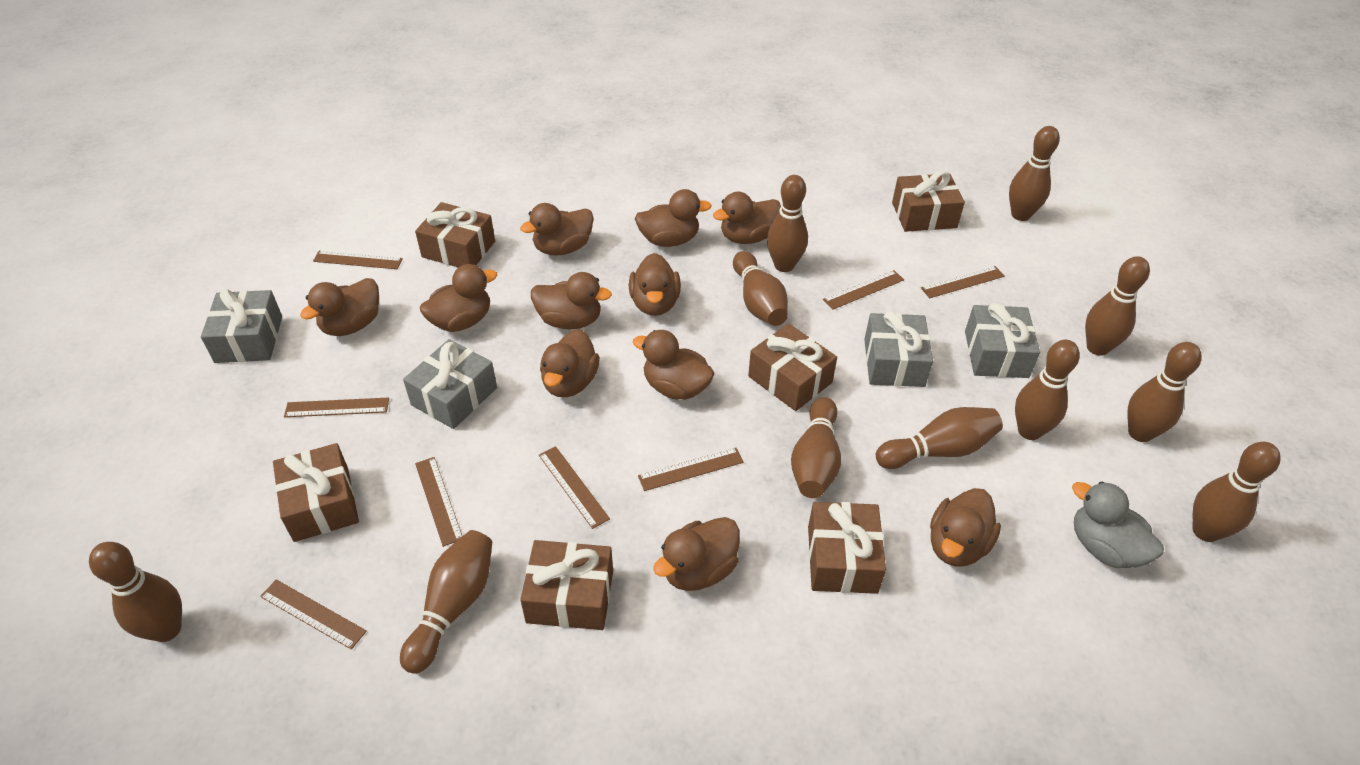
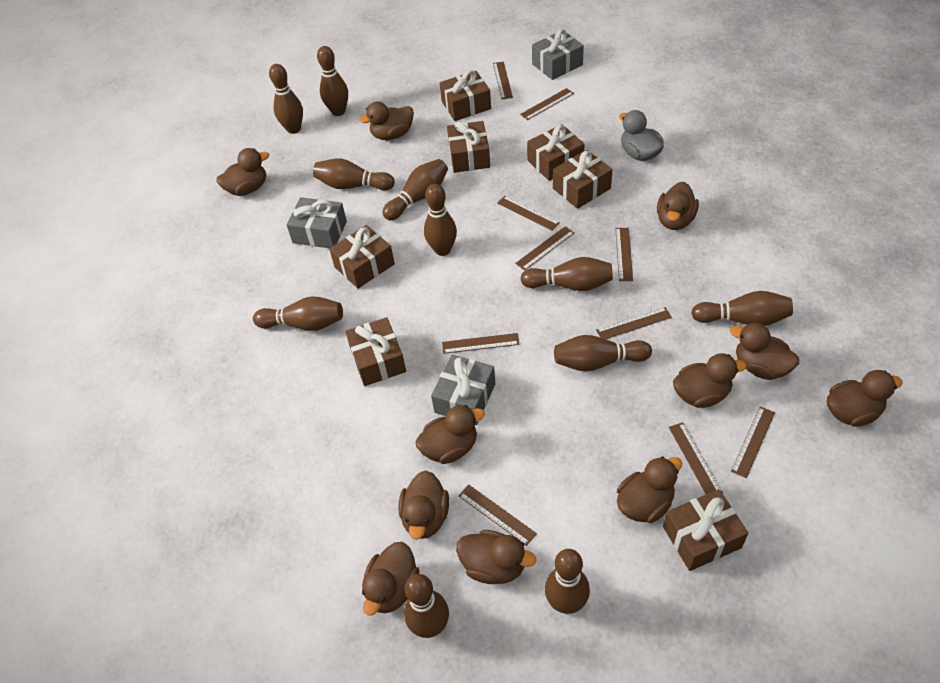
brown gift: [273,443,359,542] [415,202,495,268] [520,540,613,630] [748,323,837,411] [808,502,886,594] [892,171,965,232] = 6 -> [329,225,395,289] [345,317,406,386] [439,70,491,121] [447,121,490,173] [527,124,585,181] [553,150,612,209] [663,489,748,571] = 7
brown ruler: [260,579,367,650] [284,397,389,417] [313,251,403,269] [415,457,462,547] [539,446,610,529] [638,448,744,491] [823,270,904,310] [921,266,1005,298] = 8 -> [442,333,519,354] [459,484,537,546] [493,62,513,99] [497,196,560,231] [515,226,574,271] [520,88,574,120] [596,307,672,339] [615,228,633,281] [669,422,723,494] [731,406,775,478] = 10
grey gift: [201,289,282,363] [403,339,497,429] [864,311,933,387] [965,303,1040,378] = 4 -> [286,197,347,248] [431,354,495,425] [532,29,584,80] = 3

